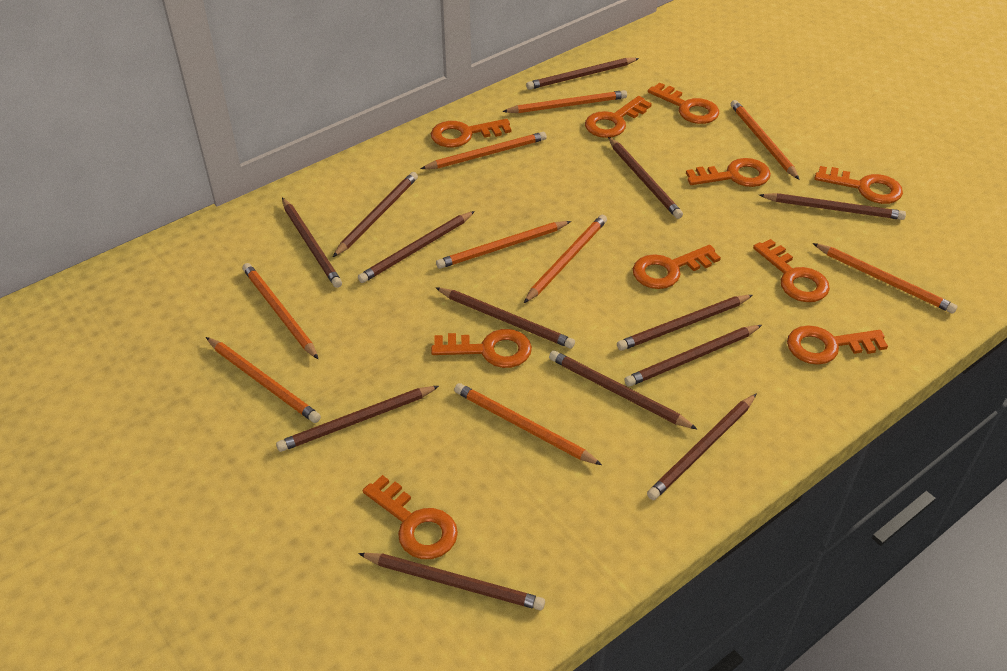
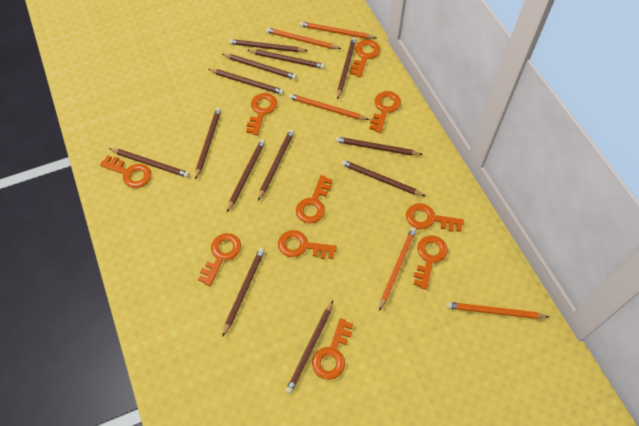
orange pencil: [206,337,321,423] [242,263,318,359] [420,132,547,169] [436,221,571,269] [454,383,602,465] [502,90,627,113] [524,215,607,303] [731,100,800,180] [813,243,958,314] = 9 -> [266,28,341,49] [289,94,369,120] [300,22,376,39] [379,227,416,311] [446,302,549,319] = 5

